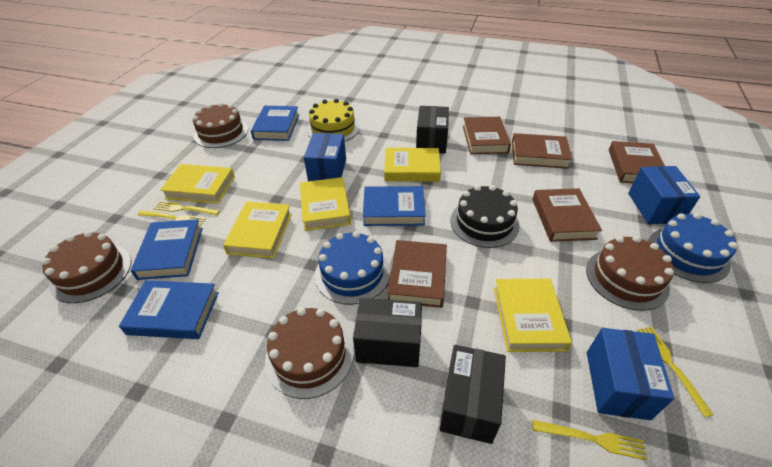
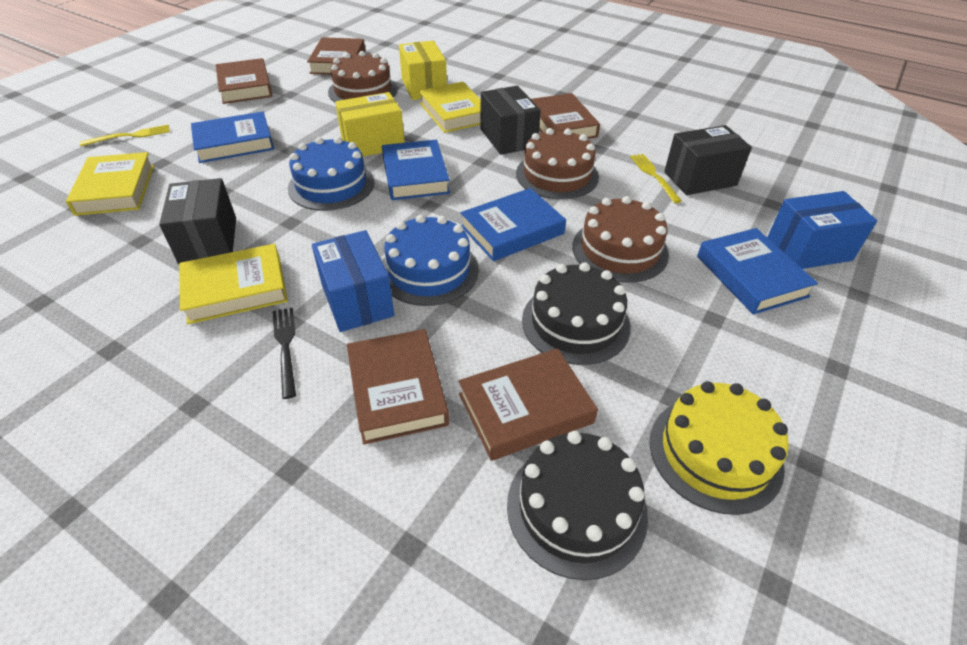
black cake: [451,185,520,248] = 1 -> [507,431,648,580] [522,262,631,365] = 2
black fork: none = 0 -> [273,308,296,399] = 1
blue box: [304,133,346,181] [587,328,674,420] [628,166,700,224] = 3 -> [312,230,394,332] [767,191,877,269] = 2
brown cake: [42,231,131,303] [193,102,248,148] [265,307,354,399] [586,236,674,311] = 4 -> [328,51,398,102] [516,128,599,200] [572,196,669,283] = 3
yellow book: [160,164,235,204] [223,202,292,259] [300,177,351,231] [384,148,441,182] [494,279,572,352] = 5 -> [66,152,154,216] [179,244,288,324] [419,82,481,133] = 3
yellow box: none = 0 -> [335,92,405,157] [399,41,447,100] = 2
yellow fork: [138,210,206,227] [153,201,220,215] [532,420,647,460] [637,327,714,418] = 4 -> [80,125,170,146] [630,154,682,203] = 2

